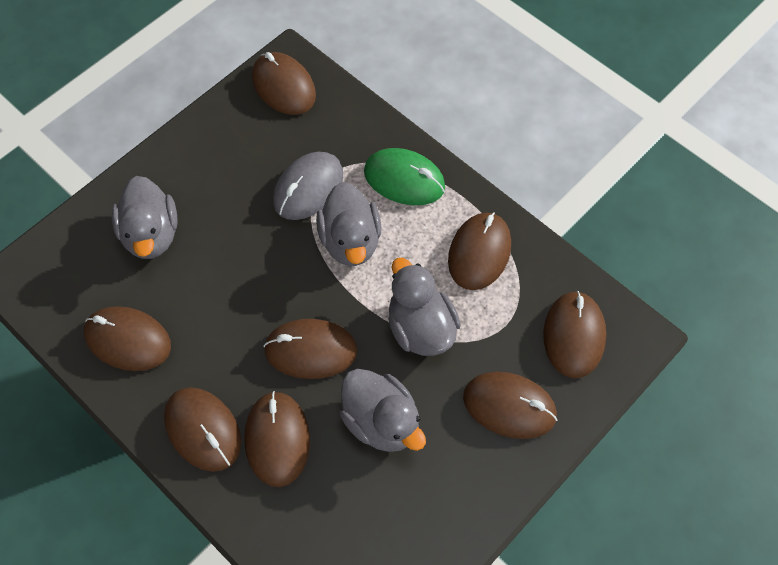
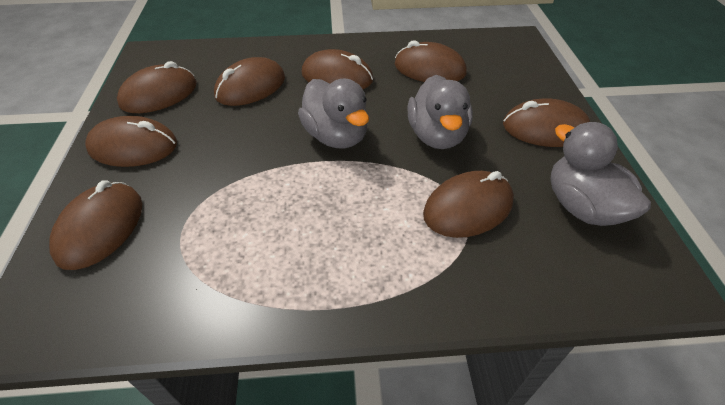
green mouse: [364,148,445,205] = 1 -> none = 0
grey duck: [112,176,178,259] [316,182,382,266] [340,369,426,452] [388,258,461,356] = 4 -> [298,79,369,149] [407,75,473,149] [551,122,651,226] = 3
grey mouse: [273,152,343,220] = 1 -> none = 0

